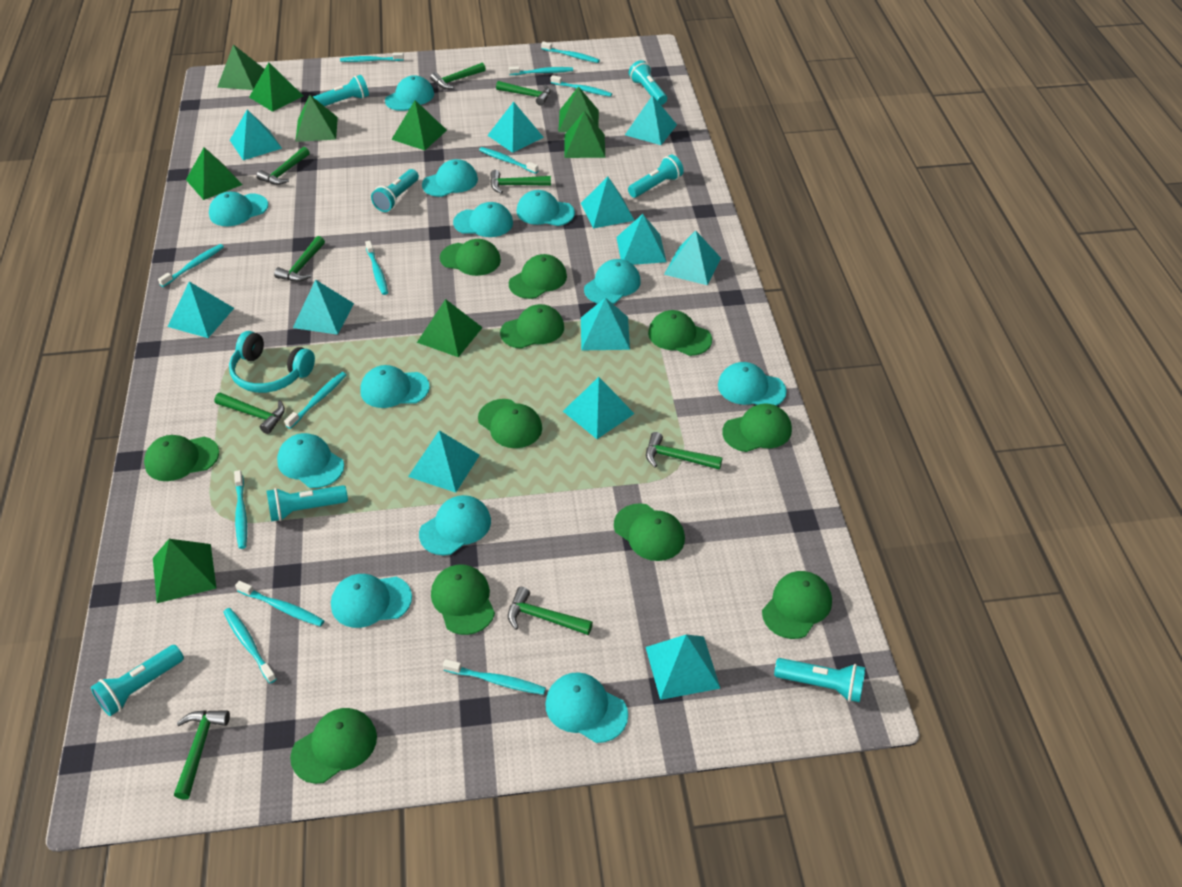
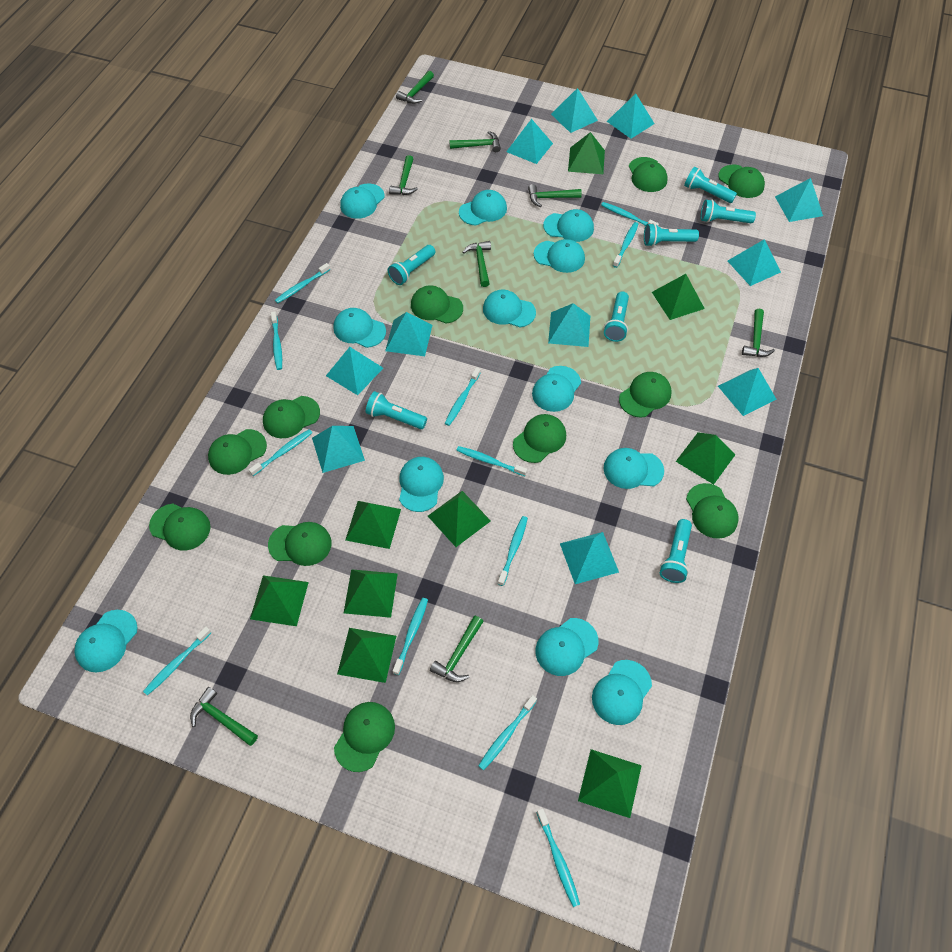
green hammer: [174,710,230,800] [214,393,285,434] [257,147,310,185] [274,236,325,282] [430,62,486,89] [490,170,551,194] [496,81,551,106] [508,587,593,635] [646,432,722,470] = 9 -> [190,687,258,746] [389,155,418,195] [396,71,434,104] [430,616,484,682] [450,131,501,152] [463,241,491,287] [528,184,582,207] [742,309,775,357] = 8
turquoise headphones: [229,331,315,393] = 1 -> none = 0
turquoise pyramid: [167,282,234,338] [230,110,282,160] [293,280,354,335] [408,430,480,493] [487,102,544,153] [563,377,635,439] [581,177,635,228] [581,297,630,350] [616,214,667,265] [625,95,677,145] [646,634,721,700] [664,231,721,285] = 12 -> [312,426,365,473] [326,347,383,395] [385,312,432,356] [506,119,553,164] [548,303,590,347] [551,88,598,133] [560,532,619,584] [607,94,655,139] [718,368,776,416] [728,239,781,286] [775,178,823,222] = 11

